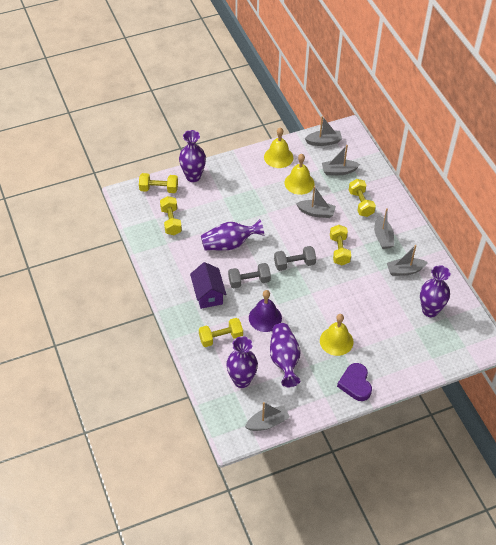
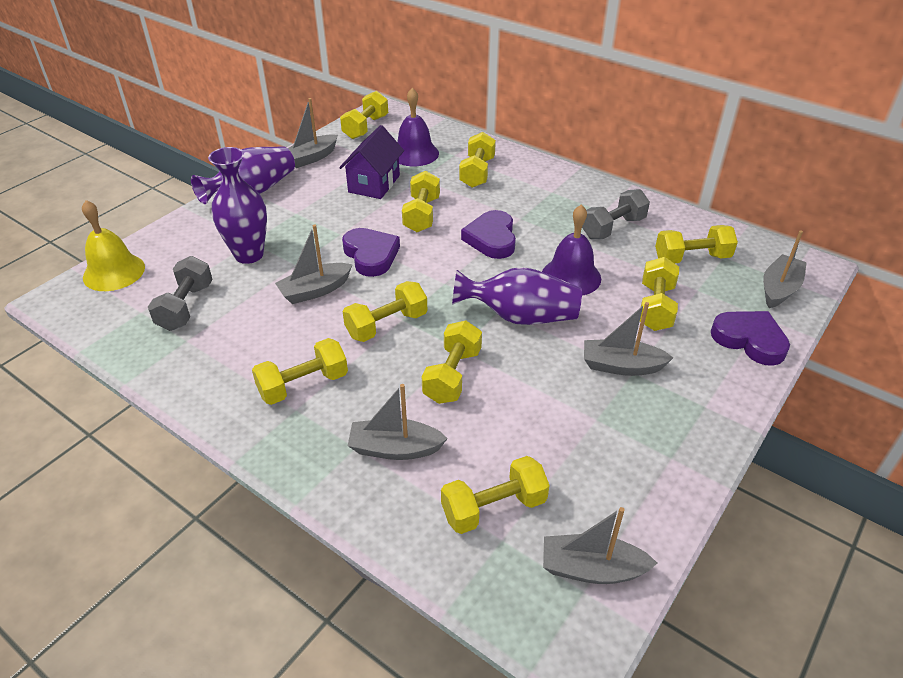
purple bell: [249,290,282,332] = 1 -> [397,88,439,166] [542,204,601,296] = 2
purple heart: [337,363,372,401] = 1 -> [342,228,400,277] [461,210,516,259] [711,311,790,366] = 3
purple vase: [179,130,206,182] [201,219,264,250] [226,336,258,388] [270,323,301,387] [420,265,450,317] = 5 -> [191,146,295,204] [208,147,267,264] [452,267,582,325] = 3
yellow bell: [264,127,293,168] [285,154,314,195] [320,314,353,356] = 3 -> [82,200,145,291] = 1
yellow dumbbell: [139,173,178,193] [160,196,182,235] [199,318,243,347] [330,225,351,265] [349,179,376,217] = 5 -> [252,338,348,405] [340,91,388,139] [343,281,427,342] [402,171,440,233] [421,321,482,404] [441,456,550,534] [459,132,496,188] [640,257,679,331] [655,225,738,263] = 9

